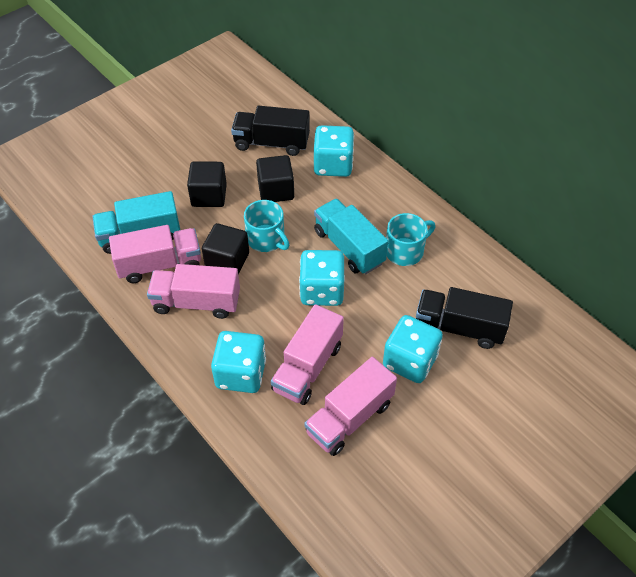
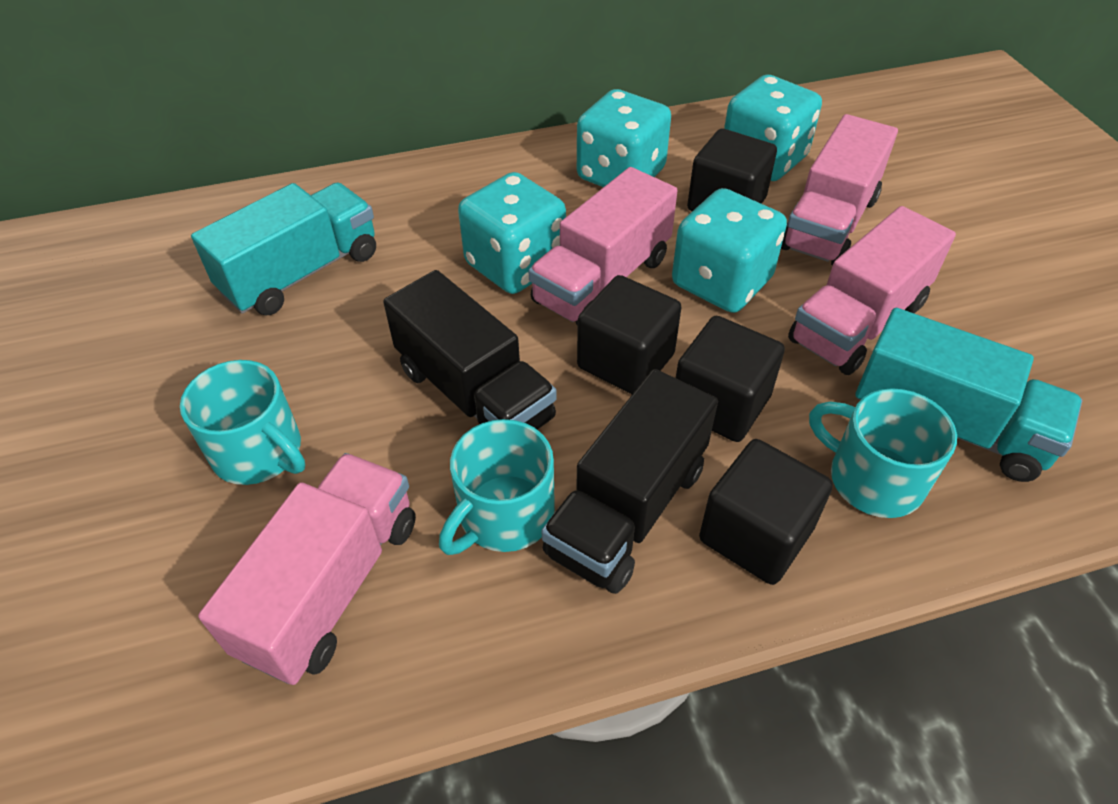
black cube: [187,161,227,207] [202,223,249,275] [256,155,294,202] = 3 -> [577,275,682,394] [676,316,785,442] [687,129,777,211] [699,439,833,585] = 4
turquoise mug: [244,200,290,252] [386,213,435,266] = 2 -> [180,360,305,485] [439,419,555,555] [809,388,957,518] = 3

